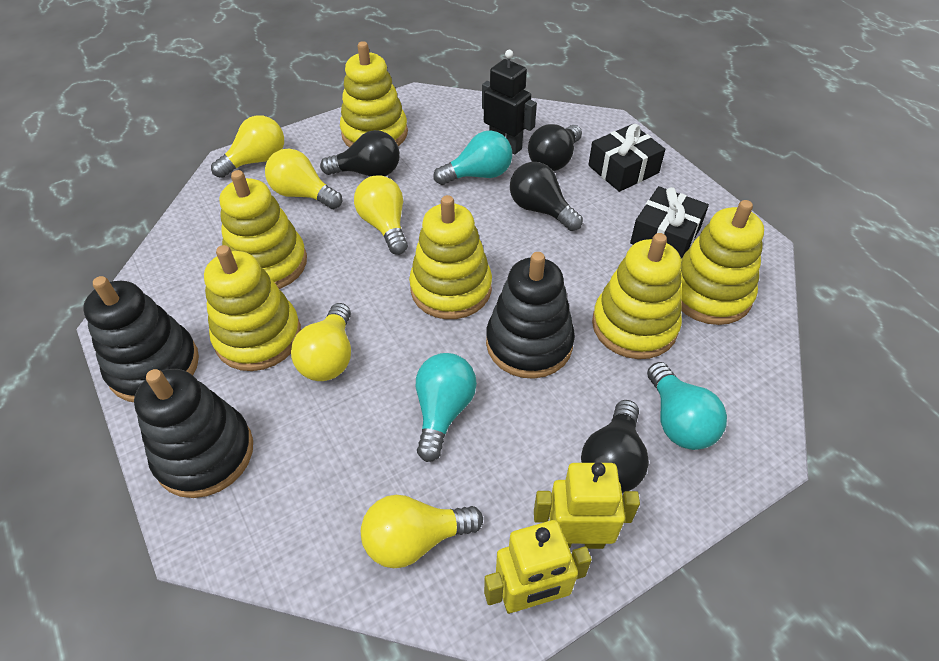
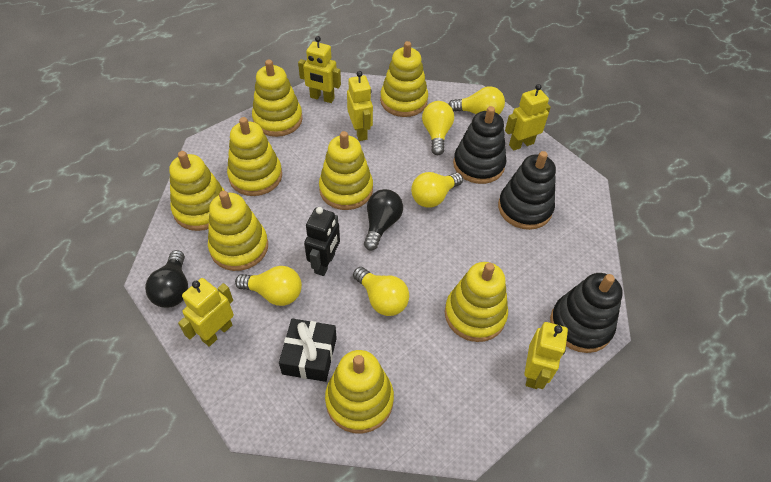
black gift: [588,124,665,192] [630,186,709,259] = 2 -> [279,319,337,382] = 1
black light bulb: [320,130,400,177] [510,162,583,231] [528,124,582,171] [581,400,649,493] = 4 -> [145,250,188,308] [364,189,403,251] = 2
turquoise light bulb: [416,353,477,462] [434,131,512,185] [647,362,727,450] = 3 -> none = 0
yellow robot: [484,520,592,614] [534,462,640,549] = 2 -> [178,278,234,347] [298,36,341,103] [347,71,373,141] [505,84,551,151] [524,322,568,389] = 5
yellow stacking toy: [204,245,301,371] [220,170,307,289] [340,41,408,147] [409,195,492,319] [592,233,682,359] [680,200,764,325] = 6 -> [169,151,225,231] [208,191,268,271] [227,117,282,196] [252,60,303,137] [319,131,373,210] [325,350,394,433] [380,41,428,117] [445,262,508,342] = 8

